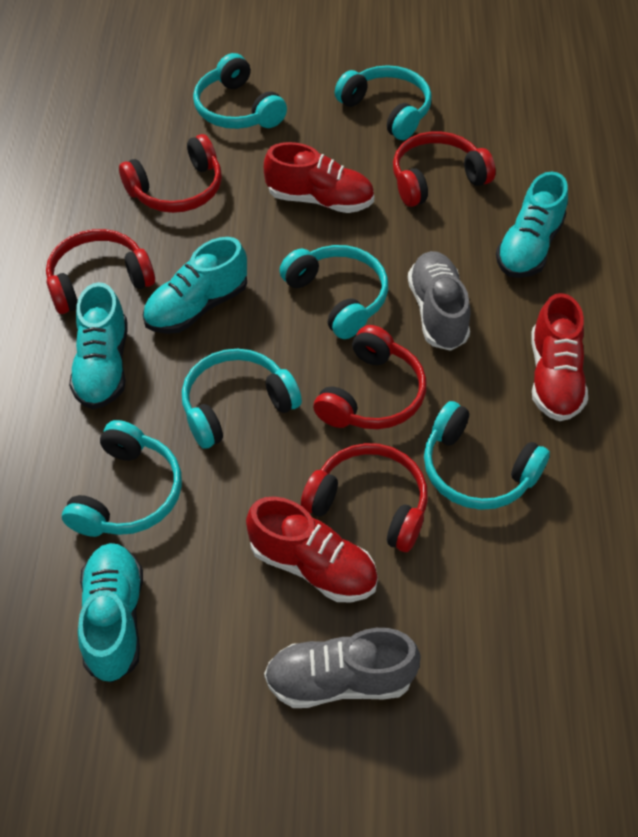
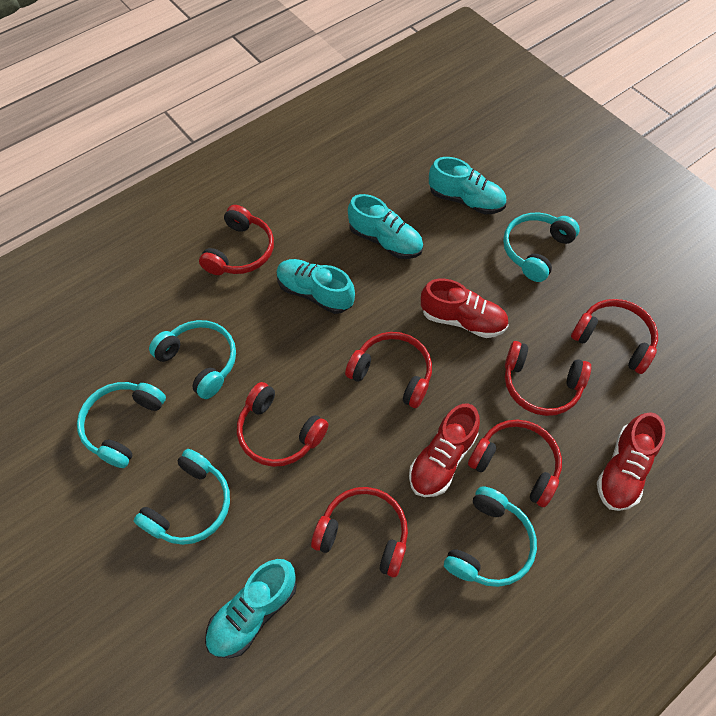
grey shoe: [264,628,421,708] [408,251,471,351] = 2 -> none = 0
red headphones: [46,229,155,314] [119,134,222,213] [301,443,428,552] [313,325,426,429] [393,132,496,207] = 5 -> [199,205,274,275] [237,382,328,467] [311,487,408,577] [345,332,432,408] [468,419,562,507] [505,341,591,416] [571,299,658,374] = 7
turquoise headphones: [62,420,182,537] [182,349,302,449] [193,53,287,129] [279,245,388,339] [335,65,432,140] [424,401,550,510] = 6 -> [77,382,166,468] [134,449,230,545] [149,320,236,399] [444,486,537,587] [503,213,580,282] = 5

